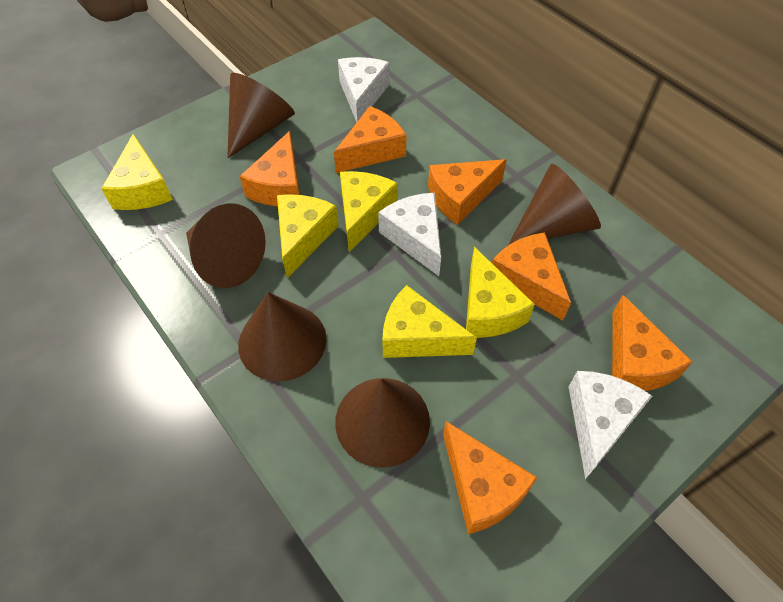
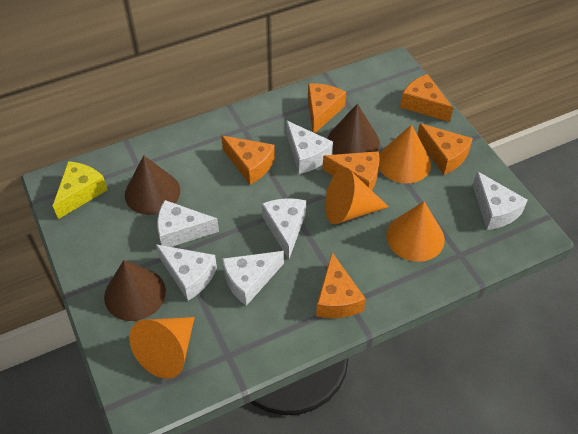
brown cone: [186,203,266,288] [227,73,295,158] [238,292,327,382] [335,378,430,468] [508,164,601,245] = 5 -> [104,260,166,321] [125,155,180,215] [328,104,380,155] = 3
orange cone: none = 0 -> [129,317,195,379] [325,168,389,224] [379,125,431,183] [386,201,445,262] = 4
white cheese: [338,57,390,122] [378,193,441,276] [569,371,652,479] = 3 -> [156,244,217,301] [157,200,219,247] [222,251,284,306] [262,198,306,259] [286,120,333,174] [473,171,528,230] = 6
yellow cheese: [101,134,173,210] [277,194,339,278] [340,171,398,252] [382,285,477,358] [466,247,535,338] = 5 -> [53,161,107,219] = 1

